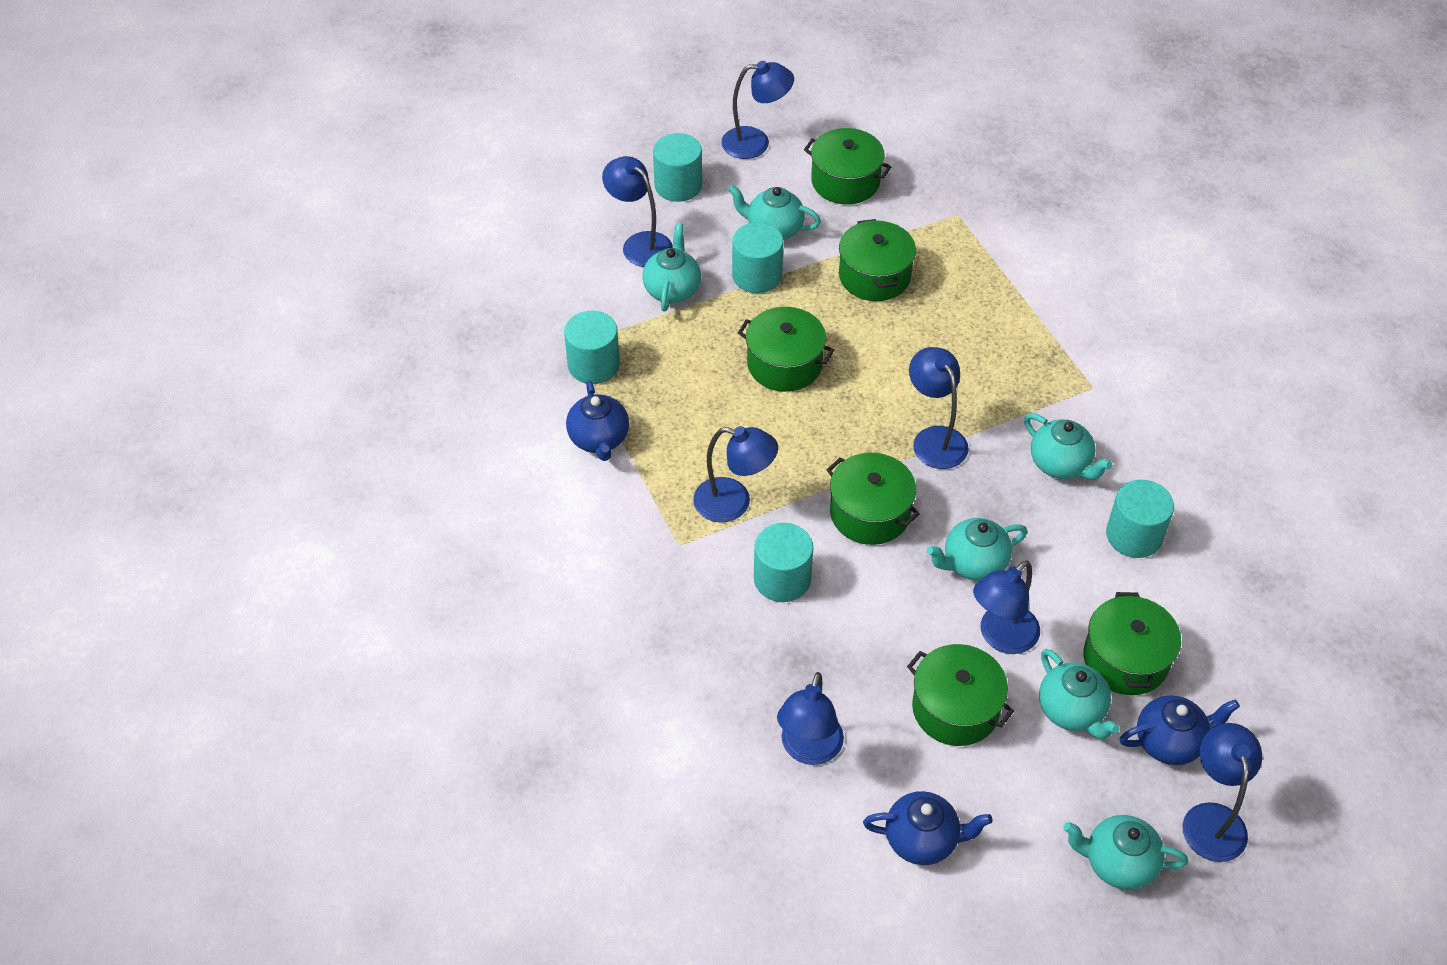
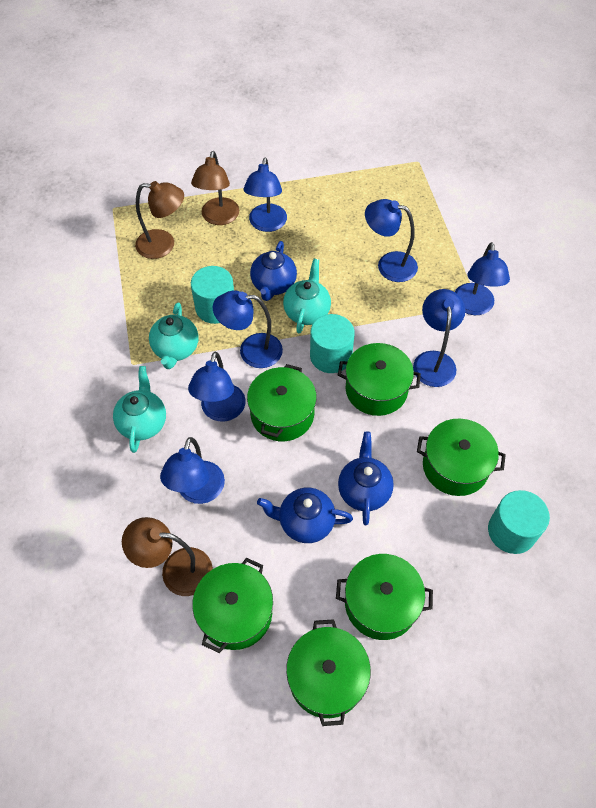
brown lamp: none = 0 -> [122,517,213,596] [135,181,184,259] [191,151,239,225] = 3
turquoise cylinder: [564,311,620,384] [653,133,702,202] [732,222,783,293] [754,523,813,602] [1106,480,1174,558] = 5 -> [191,266,234,324] [310,314,355,373] [488,490,550,554] = 3
turquoise teapot: [642,223,701,312] [728,185,821,240] [927,518,1027,581] [1024,413,1112,480] [1039,649,1120,739] [1063,815,1188,890] = 6 -> [113,366,166,453] [149,302,199,369] [283,259,331,333] = 3

